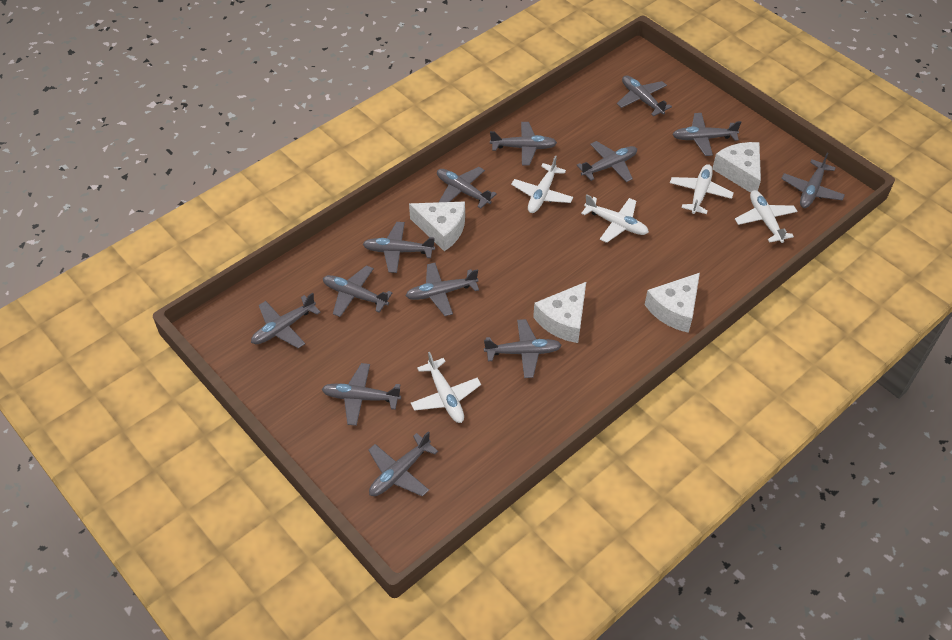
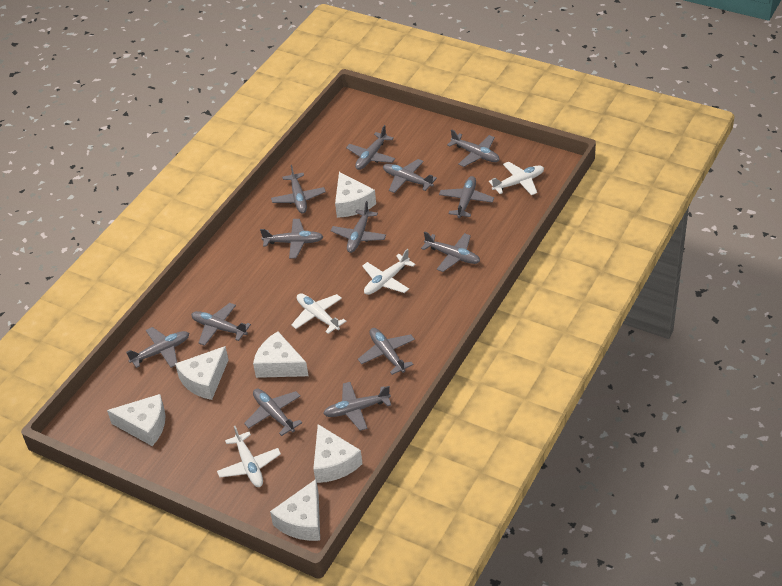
white cheese: [409,201,465,251] [533,282,586,343] [645,273,700,333] [712,142,761,193] = 4 -> [107,394,165,446] [175,346,228,400] [253,331,308,378] [270,479,320,541] [313,424,363,483] [335,172,376,218] = 6
white plane: [411,352,481,423] [511,155,573,213] [581,194,649,243] [670,164,733,214] [735,190,797,243] = 5 -> [217,426,281,487] [291,293,346,334] [362,249,416,295] [489,162,544,195] = 4

